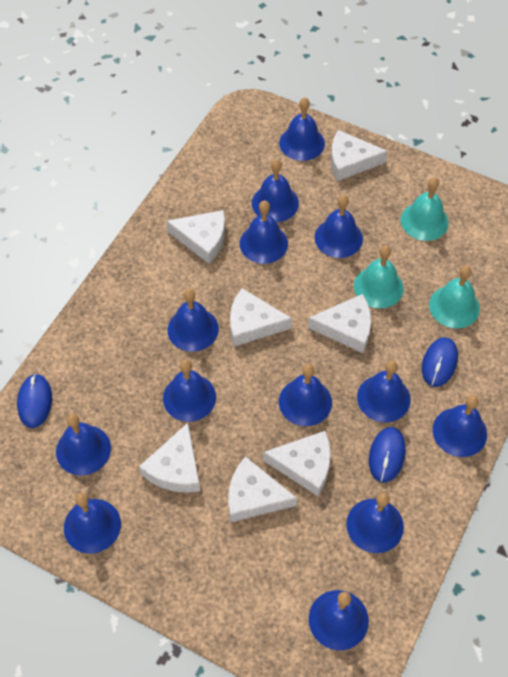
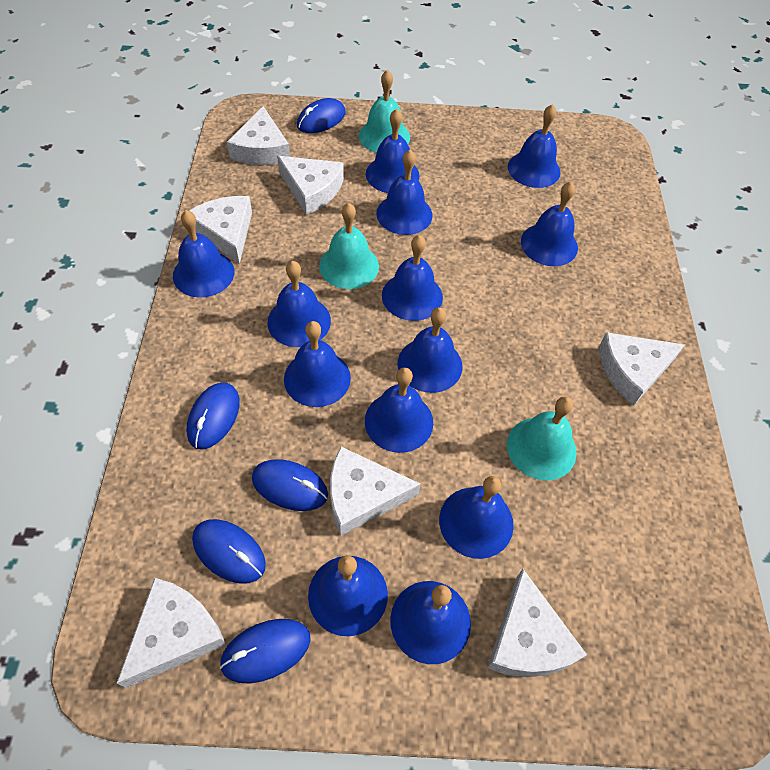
blue mouse: [17,374,52,428] [369,427,406,483] [422,337,458,387] = 3 -> [187,383,240,449] [192,519,266,584] [220,619,311,683] [252,459,328,511] [297,98,346,133] = 5

